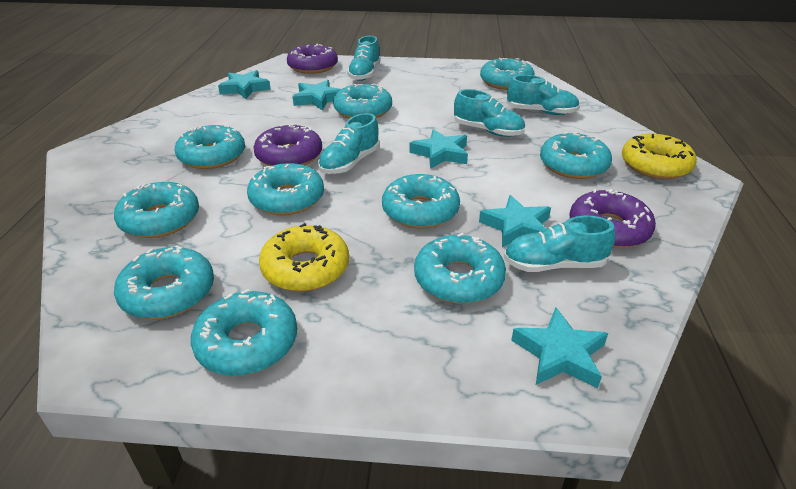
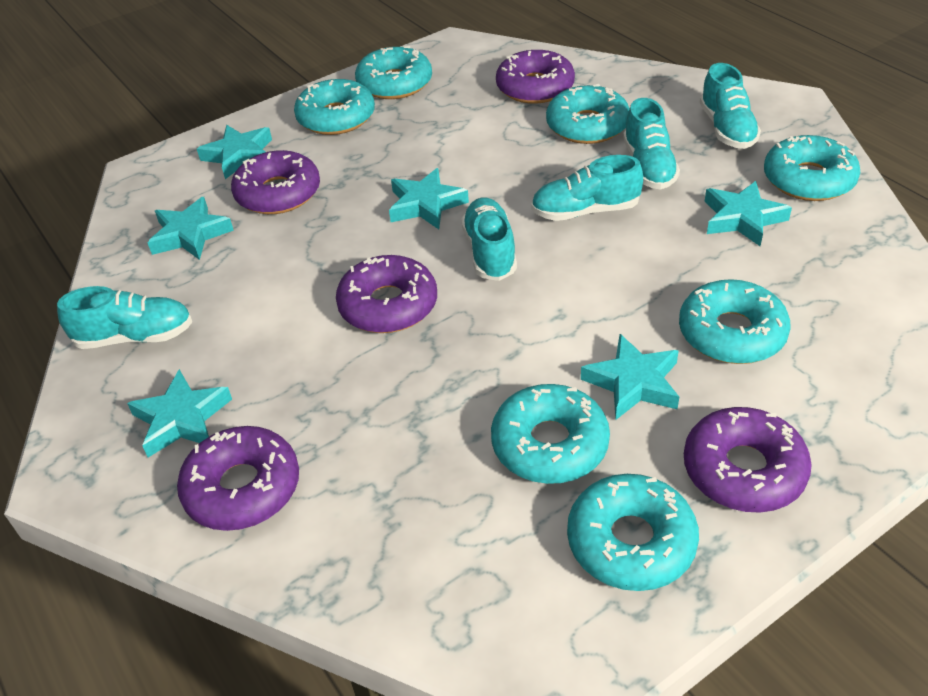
purple donut: [253,123,322,166] [287,44,338,74] [569,189,656,248] = 3 -> [177,426,299,531] [231,150,320,214] [336,255,437,333] [496,50,575,104] [684,407,812,513] = 5
turquoise donut: [114,182,199,238] [114,245,214,319] [175,125,245,169] [191,289,297,376] [247,163,324,215] [333,84,392,119] [382,174,460,229] [414,233,506,304] [480,58,535,90] [540,132,612,179] = 10 -> [294,79,375,135] [355,46,432,99] [491,384,610,484] [546,84,630,144] [567,474,699,591] [679,279,791,364] [764,135,860,201] = 7
turquoise star: [218,70,271,99] [293,80,341,110] [409,129,468,169] [479,195,551,247] [511,307,608,388] = 5 -> [127,369,232,457] [148,197,234,260] [197,125,272,179] [389,168,469,229] [581,334,679,420] [704,181,792,246] = 6
yellow donut: [259,223,349,292] [622,134,697,179] = 2 -> none = 0

